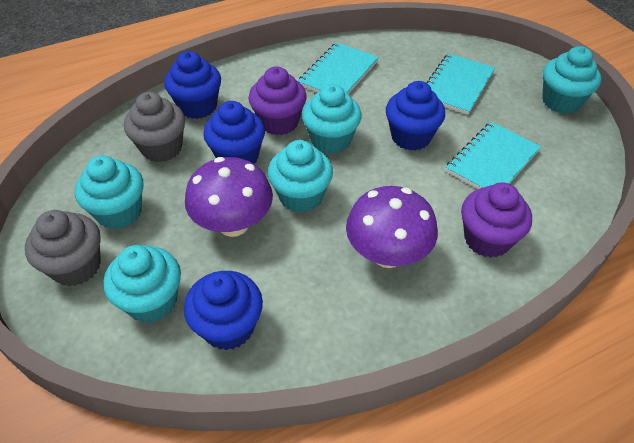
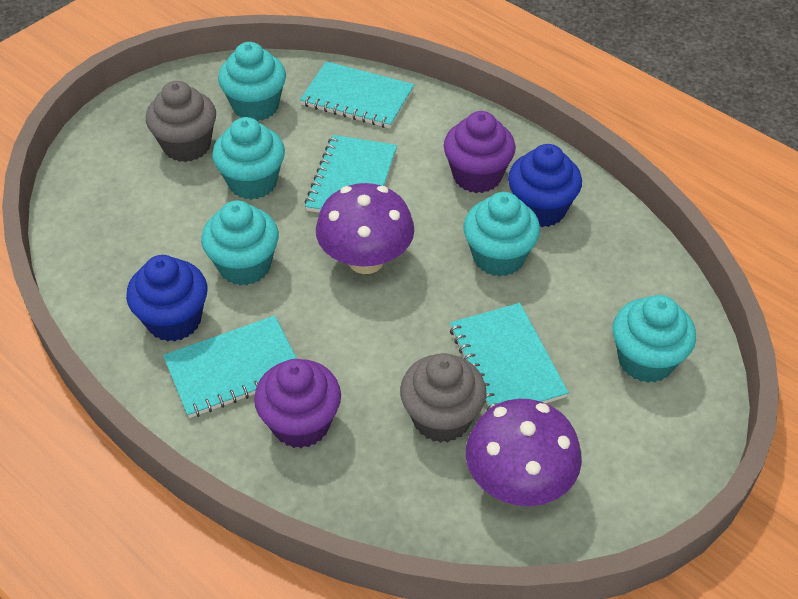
blue cupcake: [164,51,221,119] [184,271,263,350] [203,101,265,164] [386,81,445,151] = 4 -> [126,255,207,342] [508,144,582,227] = 2
turquoise notebook: [298,42,379,94] [426,53,495,115] [446,122,541,189] = 3 -> [163,315,297,418] [300,61,414,128] [305,135,397,213] [450,303,569,410] = 4

